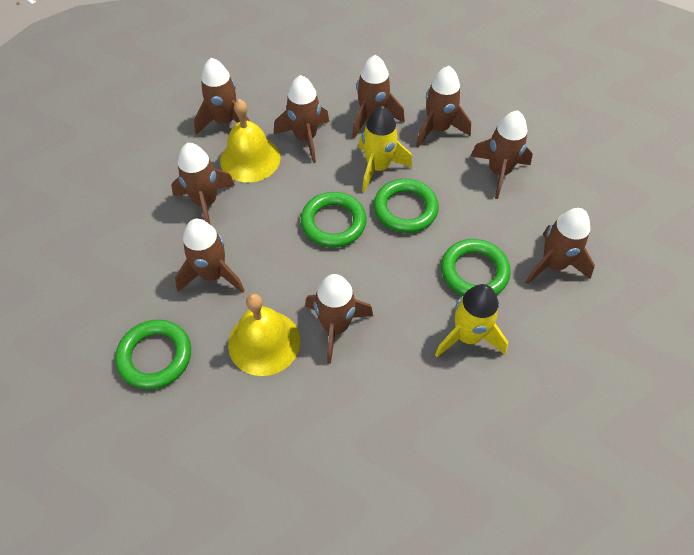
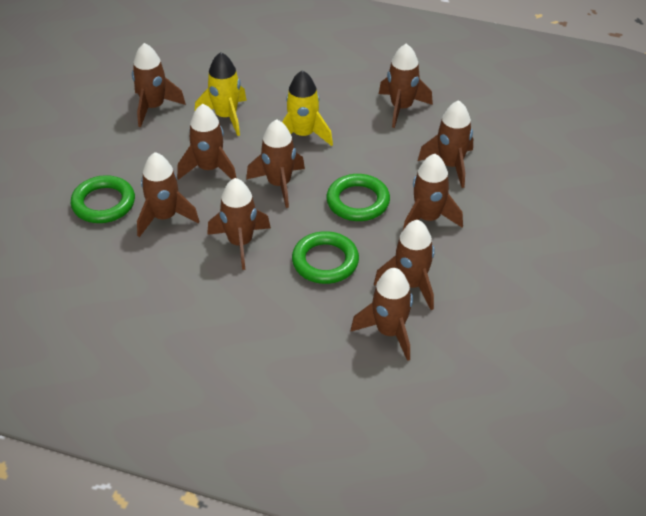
brown rocket: [171,143,235,224] [175,219,245,293] [194,58,249,135] [274,75,329,163] [305,274,373,364] [352,55,405,139] [416,66,471,147] [471,111,533,199] [525,208,595,285] = 9 -> [132,43,186,127] [137,152,200,237] [177,104,236,180] [207,178,271,270] [246,119,305,208] [351,268,413,361] [374,220,435,310] [379,44,433,128] [403,154,463,230] [418,100,473,188] = 10
green ring: [115,319,191,389] [301,192,366,248] [374,179,439,233] [441,239,511,296] = 4 -> [71,175,135,223] [292,231,359,284] [327,174,390,221] = 3
yellow bell: [220,99,281,183] [228,294,300,376] = 2 -> none = 0

